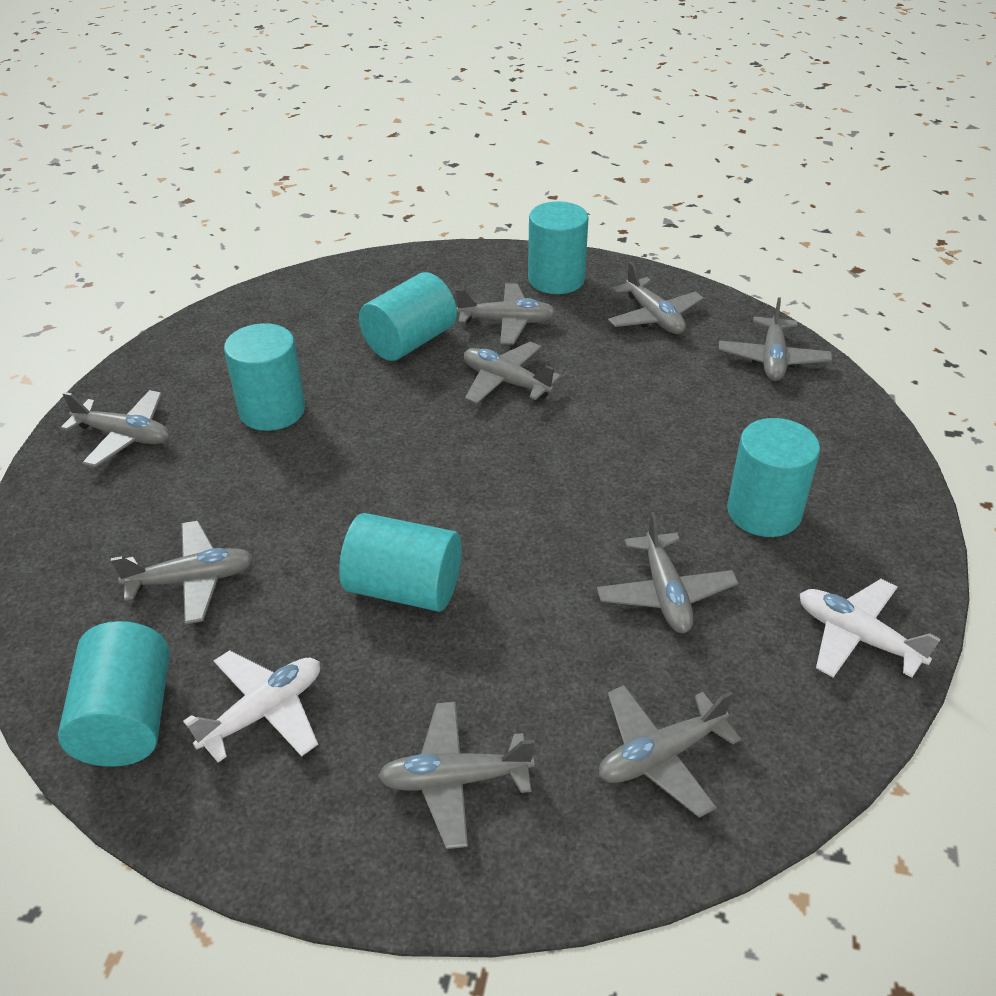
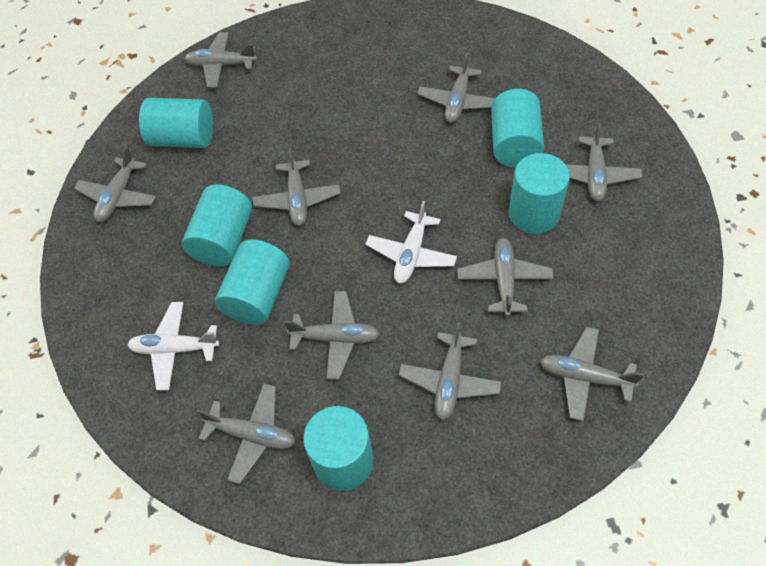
grey plane: [61,390,170,468] [111,521,253,624] [378,702,535,849] [455,283,556,344] [464,342,561,404] [597,512,738,633] [599,685,741,818] [608,261,703,334] [719,297,832,381] = 9 -> [74,146,156,222] [184,32,257,88] [197,384,296,484] [253,148,340,226] [284,291,380,380] [399,322,501,420] [417,53,495,123] [457,238,554,317] [540,327,644,421] [565,123,642,201] = 10

